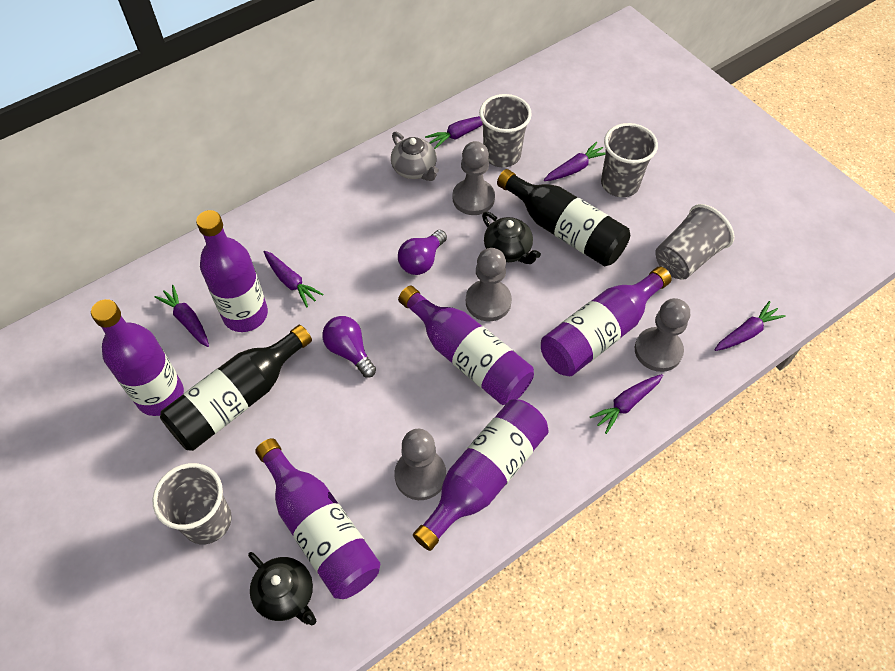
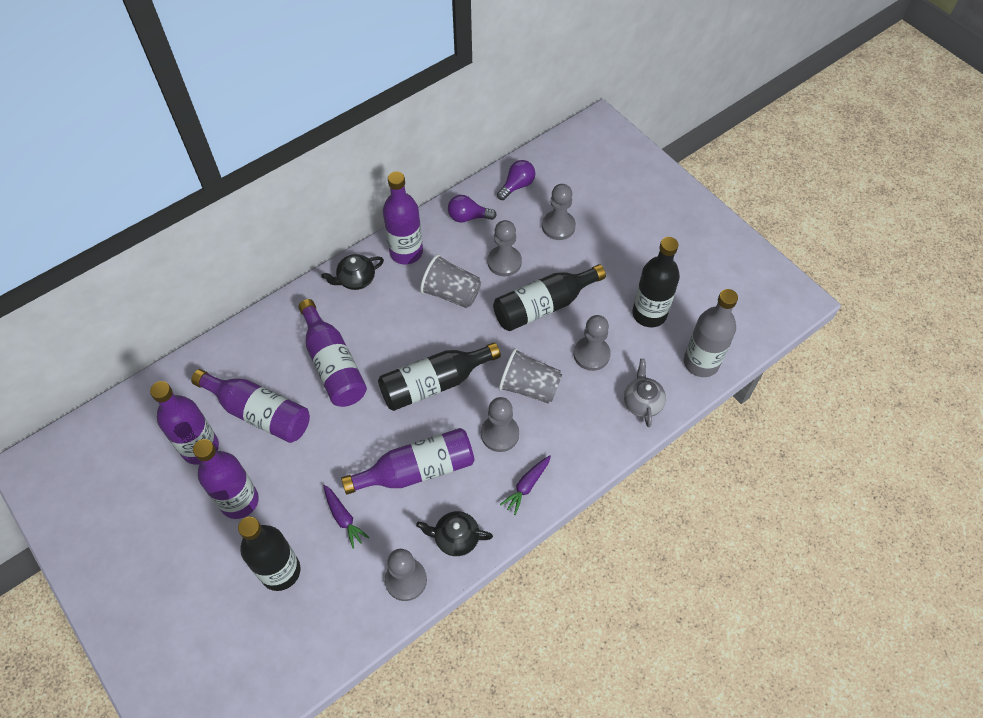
black bottle: [160,325,312,451] [497,169,630,266] = 2 -> [238,517,300,591] [378,342,501,411] [493,264,606,331] [632,237,680,327] = 4
grey bottle: none = 0 -> [684,289,738,377] = 1
grey cup: [153,463,232,544] [479,94,532,167] [601,123,658,197] [655,204,734,280] = 4 -> [420,254,481,308] [499,348,562,403] = 2
grey pawn: [394,429,446,500] [452,141,495,215] [466,248,512,321] [635,298,690,372] = 4 -> [385,549,427,601] [481,397,519,452] [487,220,522,277] [542,184,576,240] [574,315,611,371] = 5
purple carrot: [154,285,209,347] [264,251,323,307] [425,116,483,149] [544,142,605,181] [590,374,663,434] [715,301,786,351] = 6 -> [324,485,370,549] [500,455,551,515] = 2

